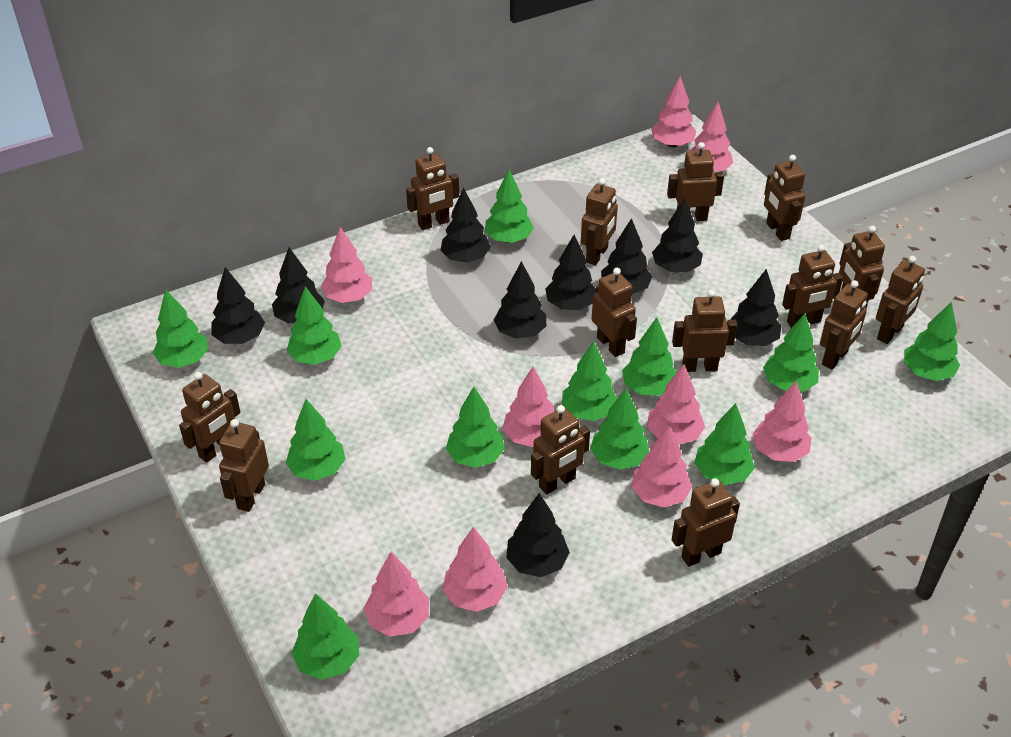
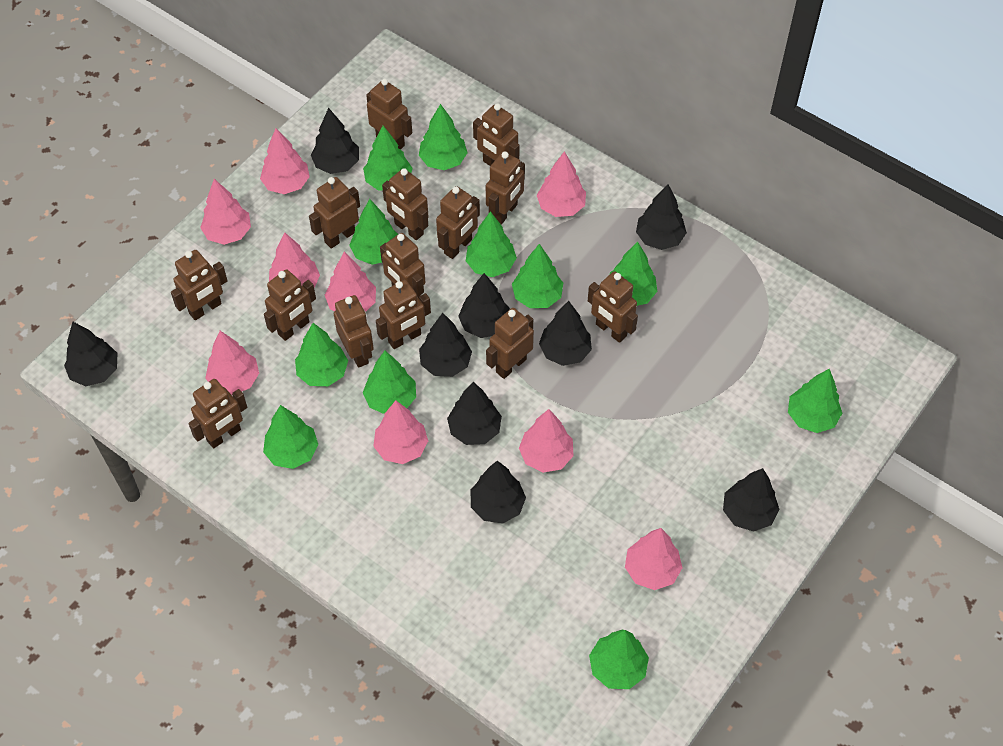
green tree: [153,289,208,368] [286,399,346,481] [287,286,342,365] [291,593,359,680] [446,387,505,468] [485,169,534,243] [562,341,617,421] [590,388,649,470] [622,317,677,396] [694,403,755,485] [763,314,819,391] [904,302,960,381] = 12 -> [263,405,318,469] [295,323,348,386] [349,199,398,265] [363,126,413,191] [363,351,416,414] [419,104,468,170] [466,211,517,277] [512,244,563,308] [589,630,649,689] [609,242,657,306] [788,369,842,433] = 11

